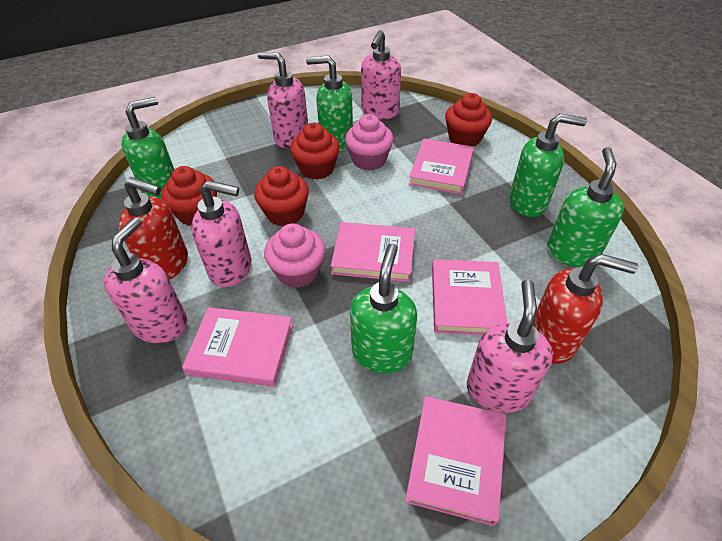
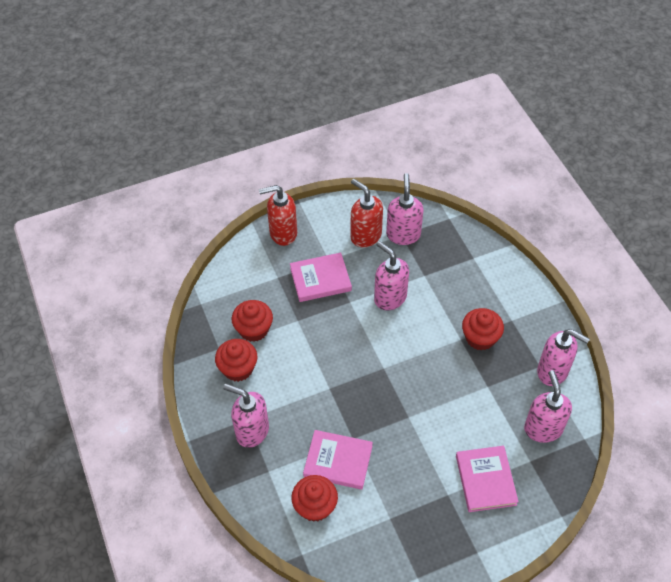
green soap dispenser: [122,97,174,199] [306,55,353,152] [350,244,417,373] [509,113,587,217] [547,147,624,267] = 5 -> none = 0
pink book: [182,307,293,387] [330,222,415,282] [405,396,506,526] [409,139,474,194] [432,259,507,335] = 5 -> [290,253,352,302] [303,430,373,490] [456,446,519,512] = 3
pink cupcake: [264,223,325,288] [345,114,394,170] = 2 -> none = 0

